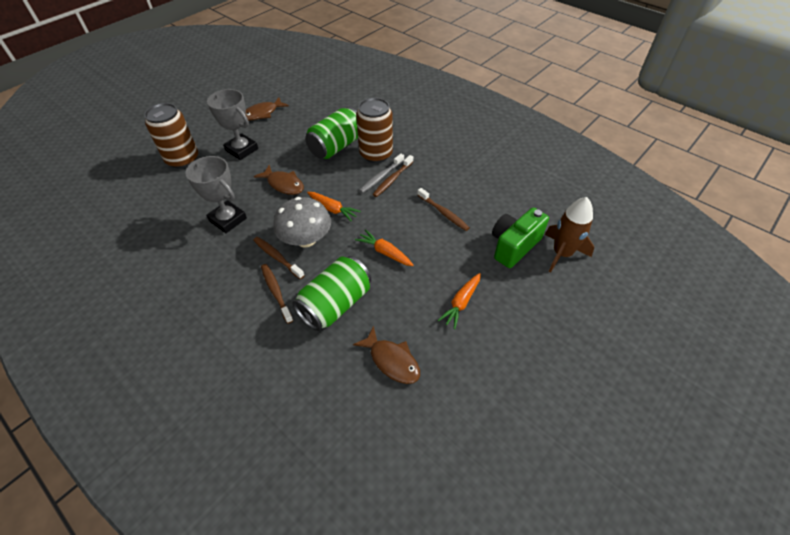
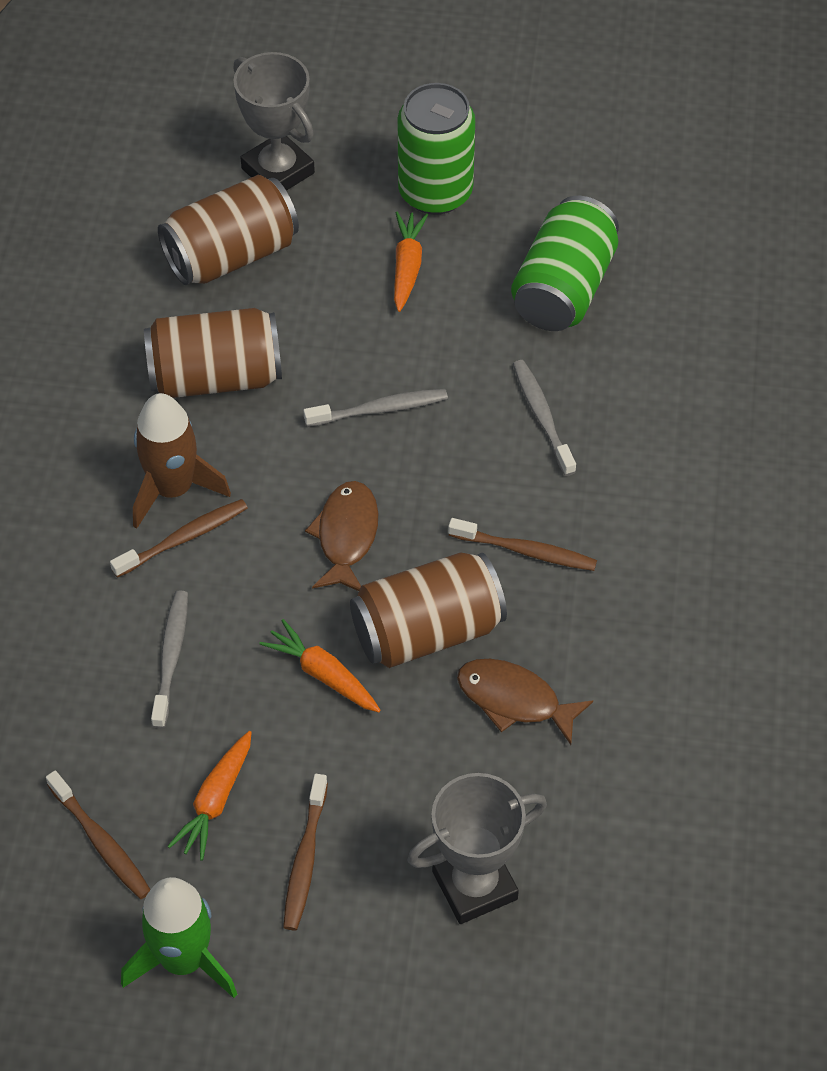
brown can: [144,103,198,168] [356,98,393,163] = 2 -> [144,308,282,398] [158,175,299,285] [350,552,507,668] = 3
brown fish: [246,97,289,121] [254,165,304,195] [353,326,420,384] = 3 -> [305,481,378,591] [457,659,593,745] = 2
green camera: [492,208,549,268] = 1 -> none = 0
green rocket: none = 0 -> [121,877,237,998] = 1
grey mushroom: [273,197,331,248] = 1 -> none = 0
grey toothbrush: [359,154,404,193] = 1 -> [151,590,188,729] [303,389,448,427] [513,360,576,476] = 3

